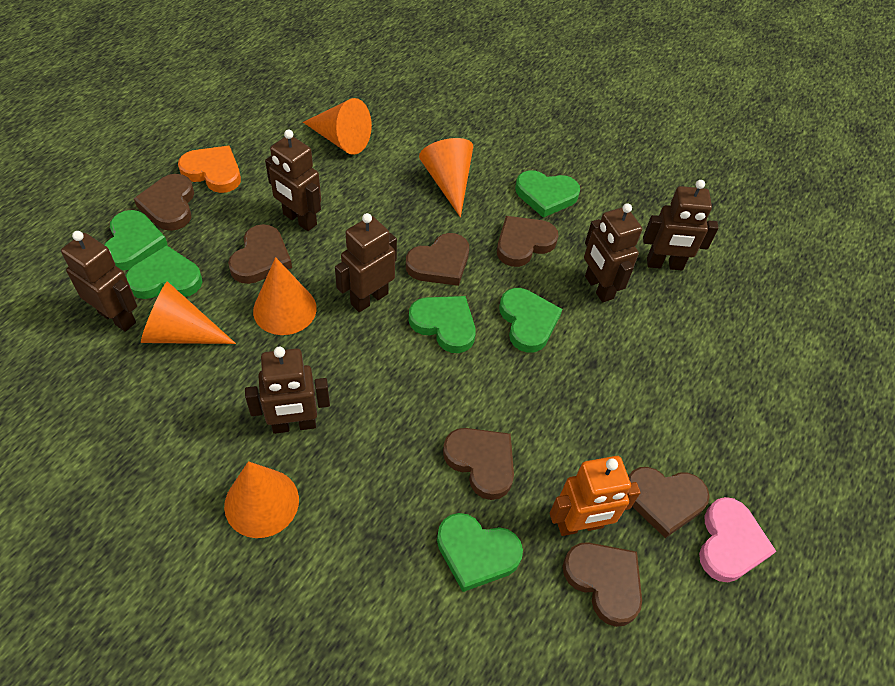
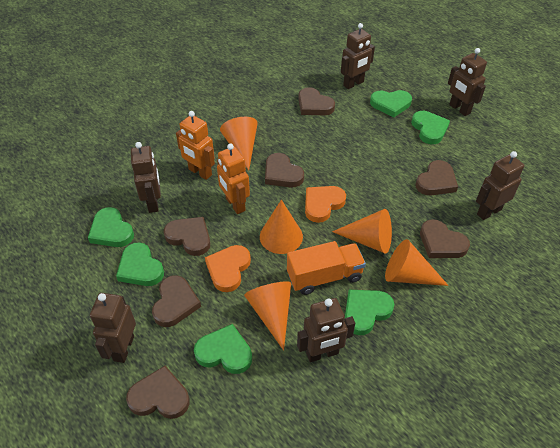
orange heart: [178,146,241,193] = 1 -> [205,245,251,292] [305,186,346,223] = 2
orange robot: [550,456,641,536] = 1 -> [176,111,215,180] [217,143,250,214] = 2
orange truck: none = 0 -> [287,241,366,295] = 1
pink heart: [699,497,776,582] = 1 -> none = 0

